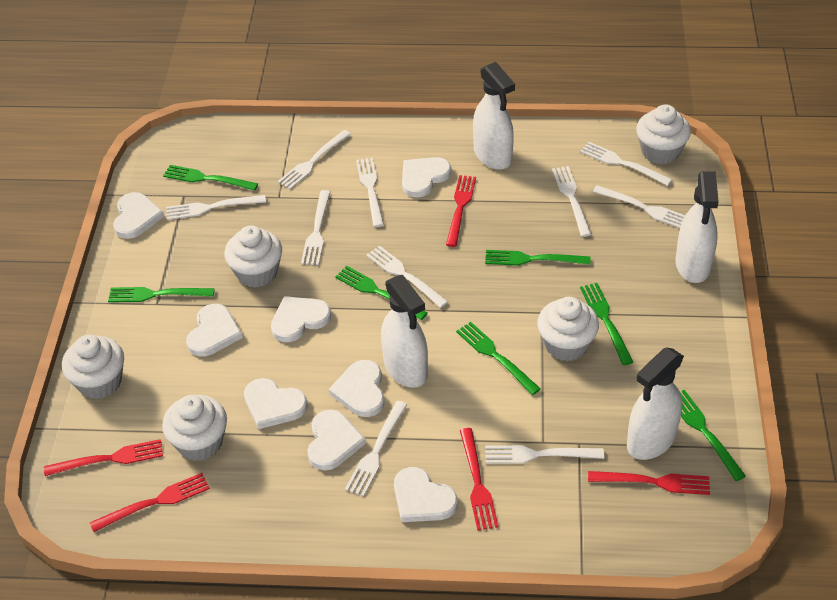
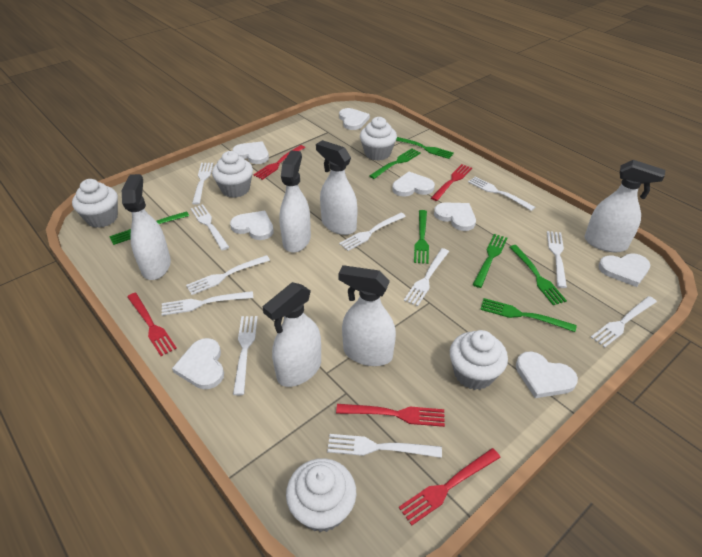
white fork: [166,195,266,220] [277,130,351,189] [301,190,331,265] [345,401,407,497] [356,158,384,227] [366,246,448,308] [485,445,604,464] [552,166,592,237] [580,142,672,186] [593,185,685,228] = 10 -> [161,291,254,316] [186,255,270,295] [191,204,229,250] [192,163,213,205] [233,316,258,395] [327,434,442,458] [339,213,406,251] [404,248,449,306] [468,176,535,211] [547,231,567,288] [591,296,657,348] = 11
white spray bottle: [381,275,428,388] [473,62,515,170] [627,347,684,460] [676,171,719,283] = 4 -> [122,174,171,280] [263,282,321,387] [279,150,311,253] [316,140,358,235] [338,265,396,366] [585,160,665,252] = 6

